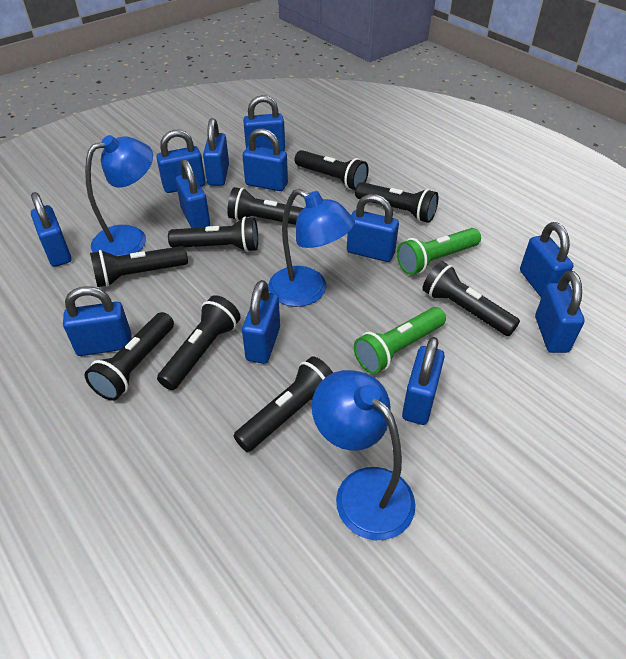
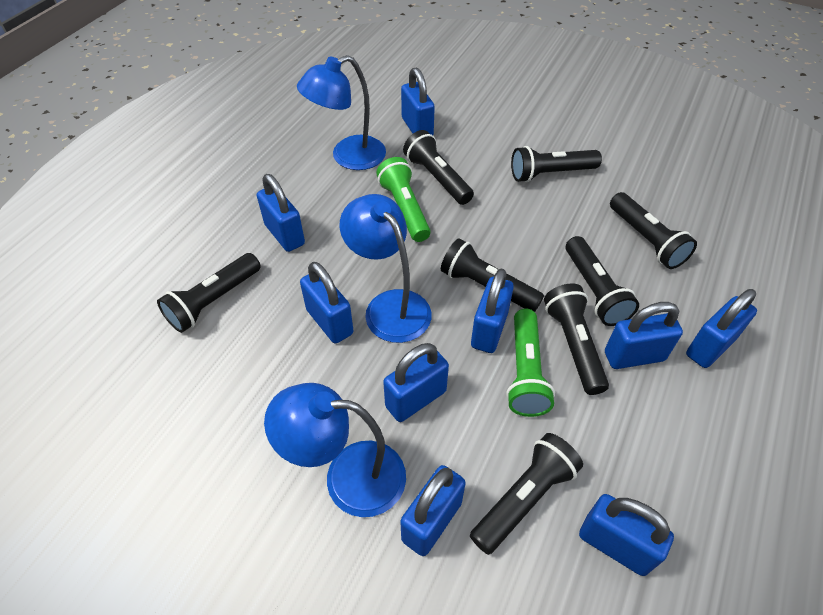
black flashlight: [85,312,174,401] [90,246,188,287] [157,295,241,390] [168,217,258,252] [227,187,303,225] [234,356,333,452] [295,150,369,190] [355,182,438,223] [422,261,520,336] = 9 -> [157,253,261,333] [403,130,474,205] [441,238,544,312] [470,433,583,555] [511,146,602,182] [544,283,609,395] [565,236,639,326] [610,192,697,269] = 8
blue padlock: [31,192,72,267] [63,286,132,356] [156,130,205,193] [176,159,210,228] [203,118,229,186] [242,280,280,364] [243,95,285,151] [243,128,288,191] [347,194,399,262] [402,337,445,425] [520,222,574,298] [535,271,585,353] = 12 -> [257,174,305,252] [300,262,354,343] [383,343,449,422] [400,465,466,556] [401,67,435,135] [471,269,514,353] [579,494,674,576] [605,302,683,369] [686,289,757,368] = 9

